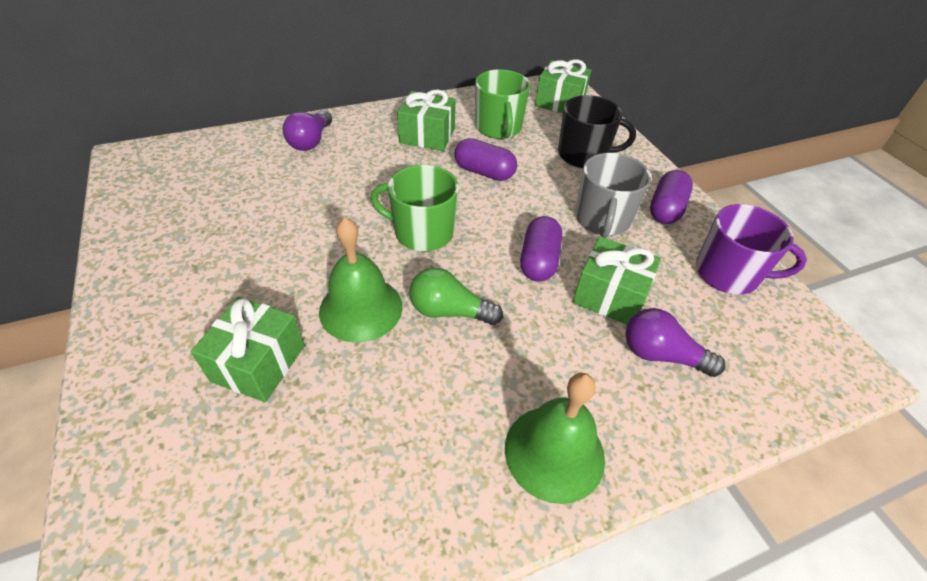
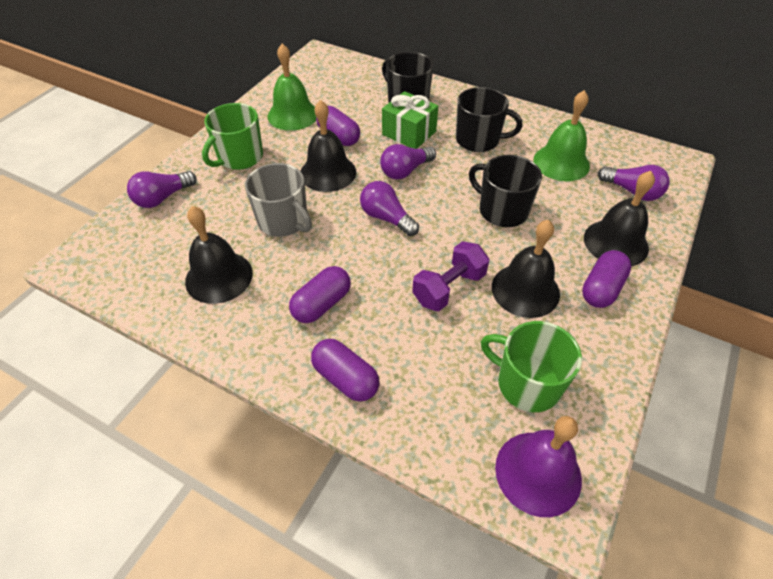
black bell: none = 0 -> [185,206,253,304] [301,100,356,192] [492,220,560,318] [584,171,655,266] = 4
black mug: [558,95,636,168] = 1 -> [382,52,433,103] [456,87,522,152] [469,155,542,227] = 3
green gift: [191,297,305,402] [397,90,456,151] [535,59,591,113] [572,237,661,324] = 4 -> [382,91,438,149] = 1
green light bulb: [409,267,503,325] = 1 -> none = 0
purple bell: none = 0 -> [495,416,582,517] = 1
purple capsule: [455,138,517,181] [520,216,562,281] [650,170,693,224] = 3 -> [289,266,351,323] [311,339,379,402] [316,106,360,146] [582,250,632,308] = 4
purple dumbbell: none = 0 -> [412,241,489,311] = 1
purple light bulb: [283,110,332,151] [625,308,725,377] = 2 -> [127,171,197,208] [360,181,419,236] [380,144,436,180] [598,165,670,201] = 4
purple mug: [696,204,807,295] = 1 -> none = 0

